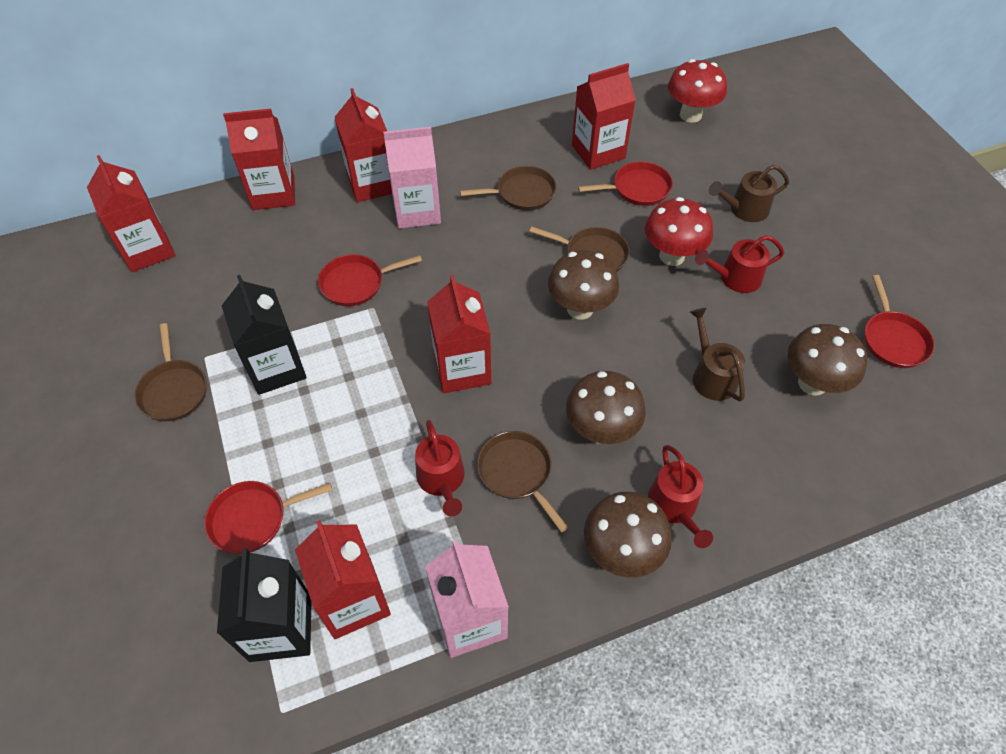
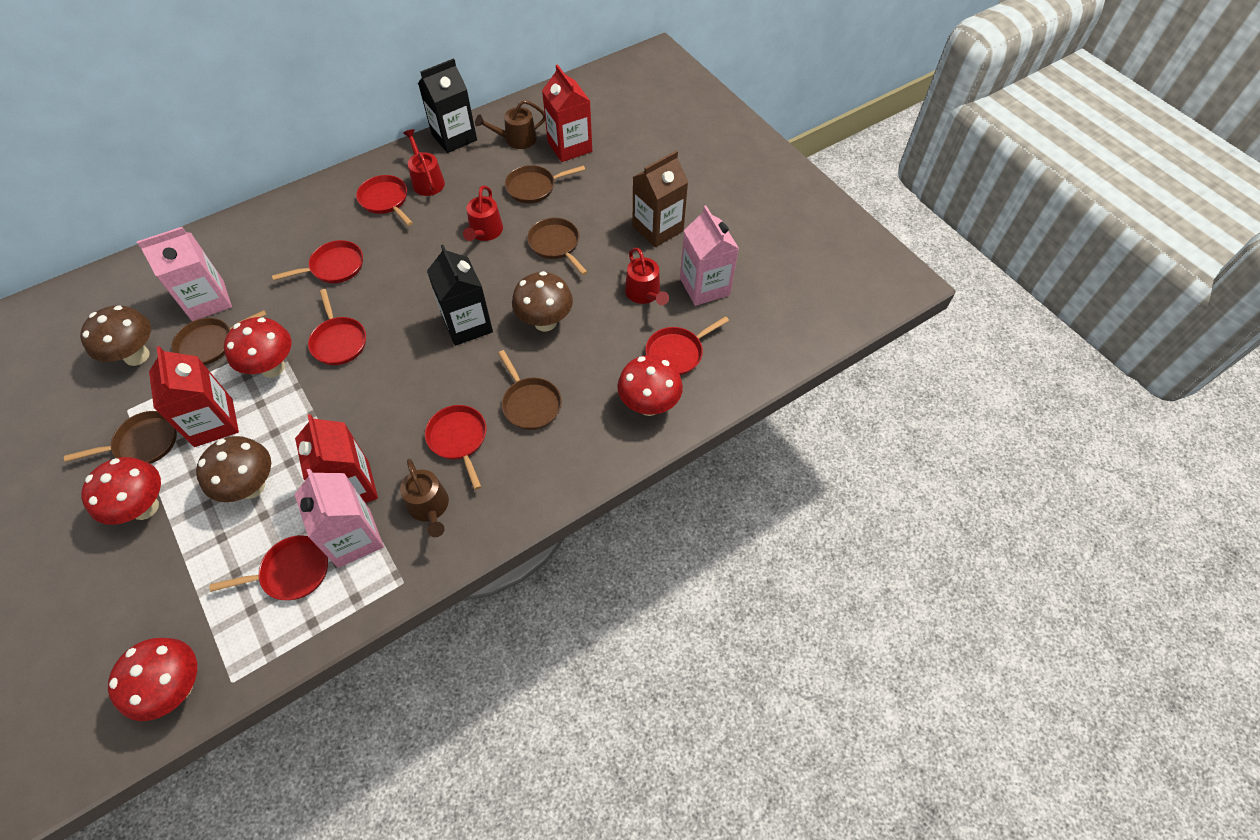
brown carton: none = 0 -> [632,150,688,247] = 1
brown mushroom: [548,250,619,320] [566,371,646,444] [584,492,672,578] [788,324,867,396] = 4 -> [80,306,151,366] [196,436,271,502] [512,271,573,331] = 3
brown pan: [134,323,207,421] [460,166,556,210] [477,431,569,532] [529,227,630,272] = 4 -> [64,411,177,464] [172,310,267,365] [498,350,562,430] [505,165,585,203] [527,218,587,275] = 5
pink carton: [383,127,441,229] [425,540,509,658] = 2 -> [137,227,232,321] [294,469,384,568] [680,205,739,306] = 3
red carton: [87,155,175,272] [223,109,295,210] [295,520,391,639] [335,88,392,202] [427,275,491,393] [572,63,636,170] = 6 -> [149,346,239,447] [295,414,378,503] [542,64,592,162] = 3
red mushroom: [645,197,713,266] [668,59,727,123] = 2 -> [81,457,161,525] [108,638,197,721] [224,317,291,378] [617,355,683,416] = 4
red pan: [204,481,332,554] [318,254,422,306] [578,161,673,206] [864,275,935,368] = 4 -> [210,535,328,600] [272,240,363,283] [308,289,366,365] [356,175,413,226] [425,405,487,490] [645,316,729,375] = 6

